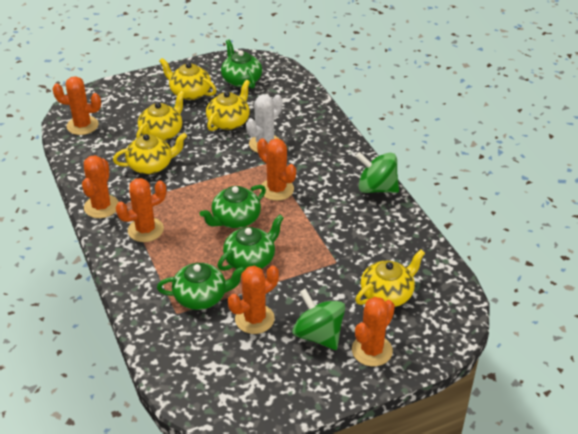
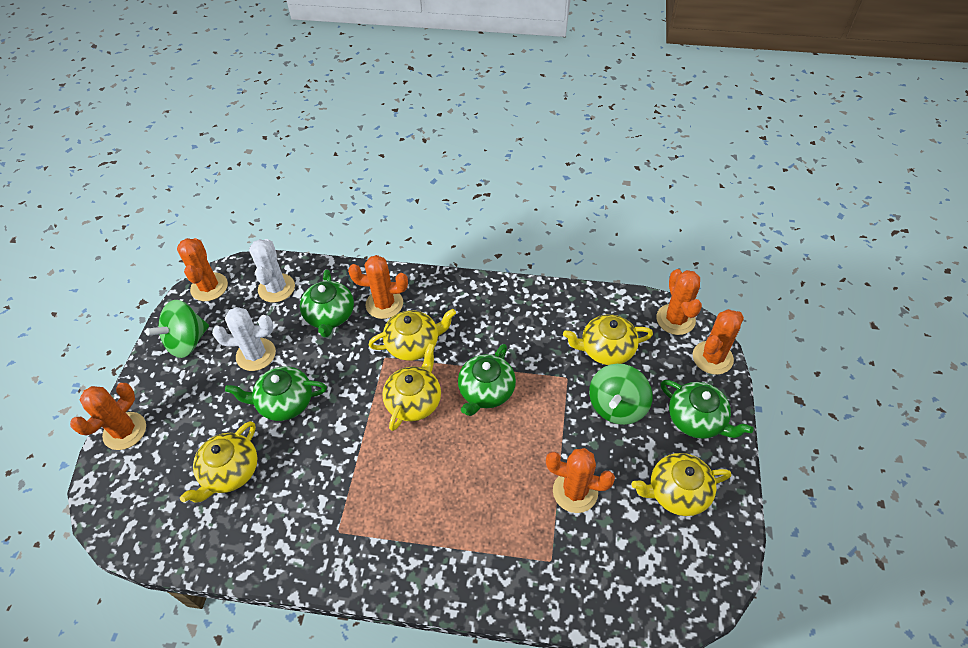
white cactus: [246,94,282,153] = 1 -> [212,307,276,371] [249,239,295,302] = 2

